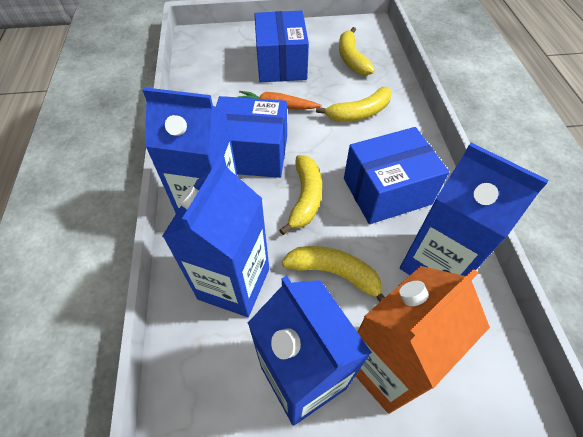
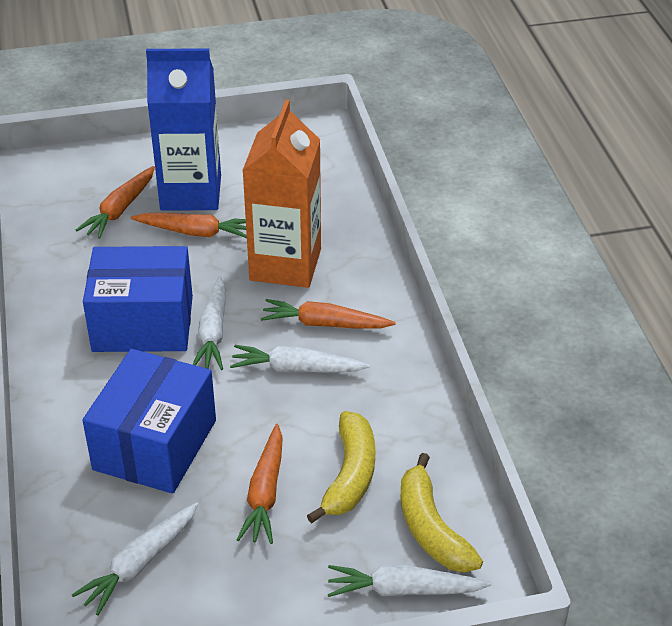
blue box: [216,96,287,178] [254,11,309,82] [344,127,449,224] = 3 -> [82,349,216,494] [83,246,193,352] = 2
blue carton: [142,87,238,213] [162,156,269,317] [248,276,372,426] [400,143,549,276] = 4 -> [146,48,221,211] = 1
orange carrot: [238,91,322,109] = 1 -> [76,166,155,239] [131,213,247,238] [236,424,283,544] [260,299,396,329] = 4
white carrot: none = 0 -> [72,502,198,615] [192,276,226,370] [230,345,370,373] [328,565,492,597] = 4
yellow banana: [279,155,322,235] [282,246,385,302] [316,87,392,122] [339,27,375,75] = 4 -> [307,411,375,523] [401,453,483,573] = 2

